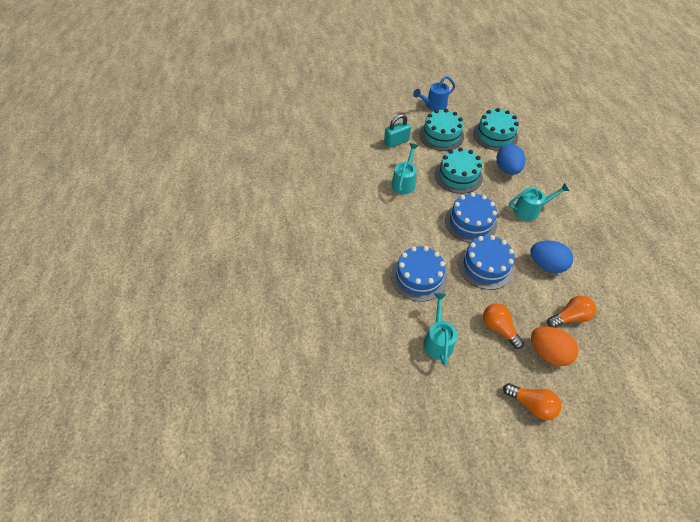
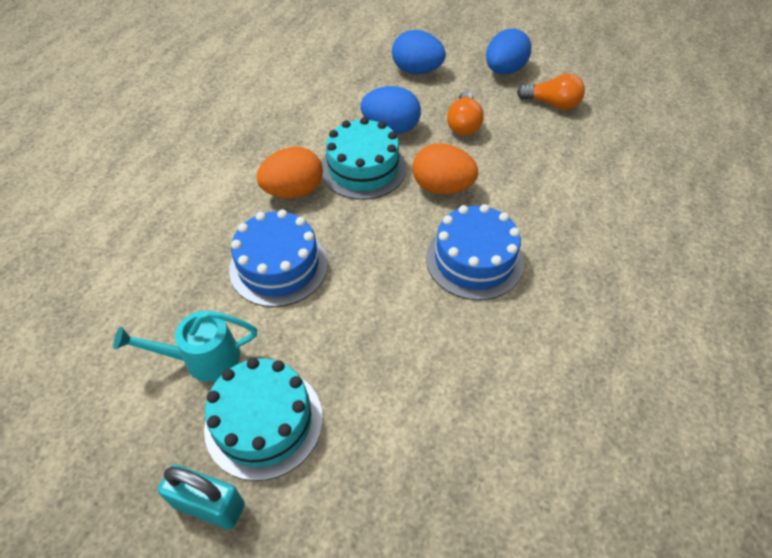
blue cake: [391,246,447,302] [445,192,497,243] [458,235,515,290] = 3 -> [229,210,328,307] [426,204,524,300] = 2
blue egg: [497,144,525,175] [530,241,573,273] = 2 -> [361,86,421,134] [392,30,446,74] [486,28,531,74] = 3
blue watering can: [413,76,455,111] = 1 -> none = 0
orange egg: [531,326,578,366] = 1 -> [256,147,323,198] [412,143,478,194] = 2
orange light bulb: [483,303,524,349] [503,383,562,420] [547,296,596,328] = 3 -> [447,91,484,136] [517,74,585,110] = 2
turquoise cake: [419,109,464,151] [435,147,483,194] [473,108,519,151] = 3 -> [204,358,323,481] [322,117,406,200] = 2
turquoise watering can: [391,143,419,194] [424,293,457,365] [509,183,570,221] = 3 -> [113,311,257,382] = 1

